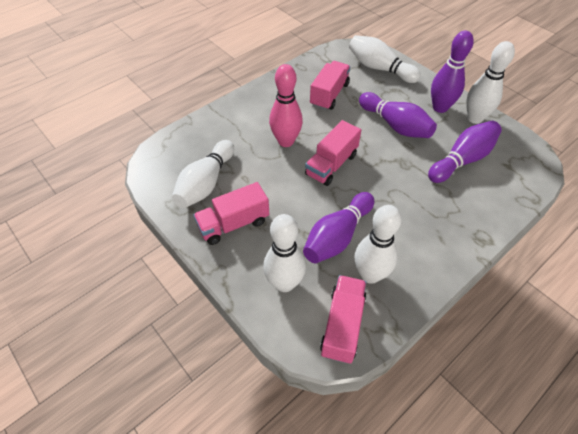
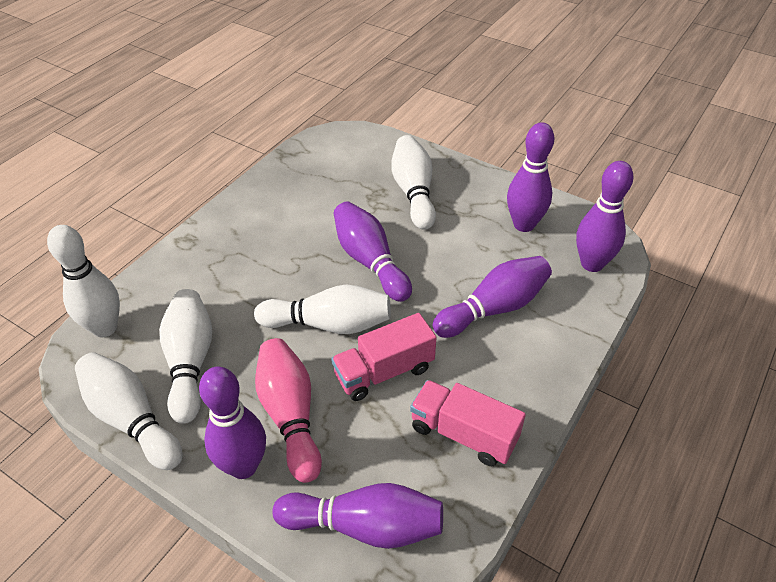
pink truck: [193,182,269,245] [305,120,361,186] [310,61,350,110] [320,275,366,364] = 4 -> [331,313,437,401] [410,380,526,466] = 2
purple bowling pin: [303,192,374,263] [359,92,437,138] [428,121,502,183] [431,31,474,113] = 4 -> [199,367,266,479] [272,483,443,549] [334,202,412,302] [433,256,552,338] [507,122,554,232] [576,161,634,272] = 6

